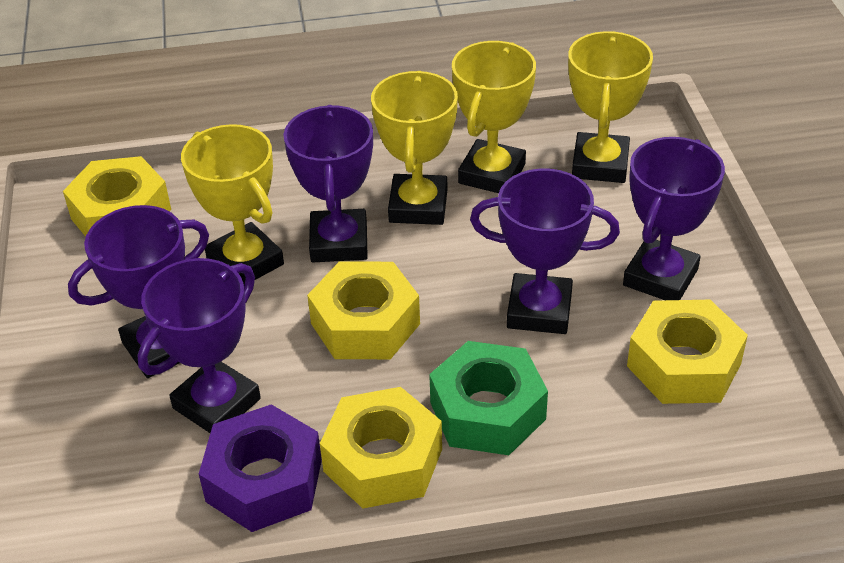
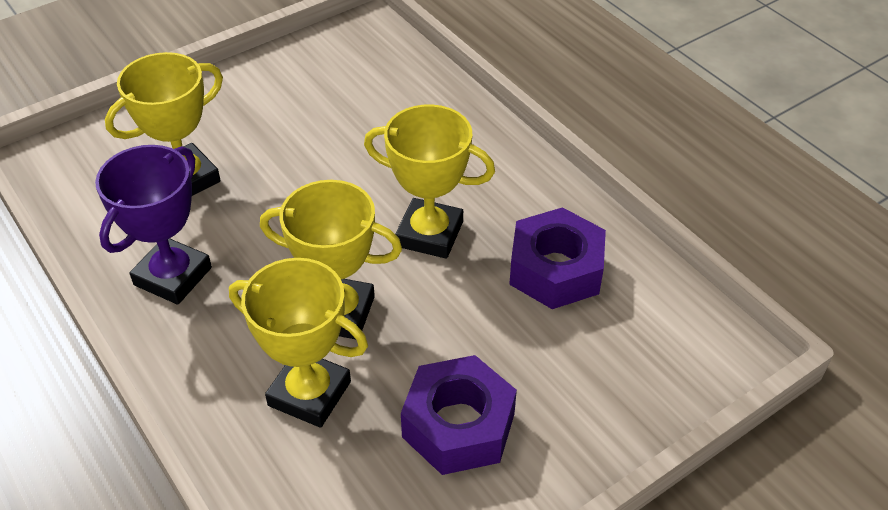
green nut: [429,341,548,455] = 1 -> none = 0
purple nut: [199,404,322,532] = 1 -> [401,355,517,475] [509,207,606,309] = 2
purple trophy: [68,205,209,378] [137,258,261,433] [283,105,373,262] [470,168,620,334] [623,137,725,300] = 5 -> [95,145,212,305] = 1
yellow nut: [63,156,171,237] [307,262,420,359] [320,387,442,508] [627,300,748,404] = 4 -> none = 0

